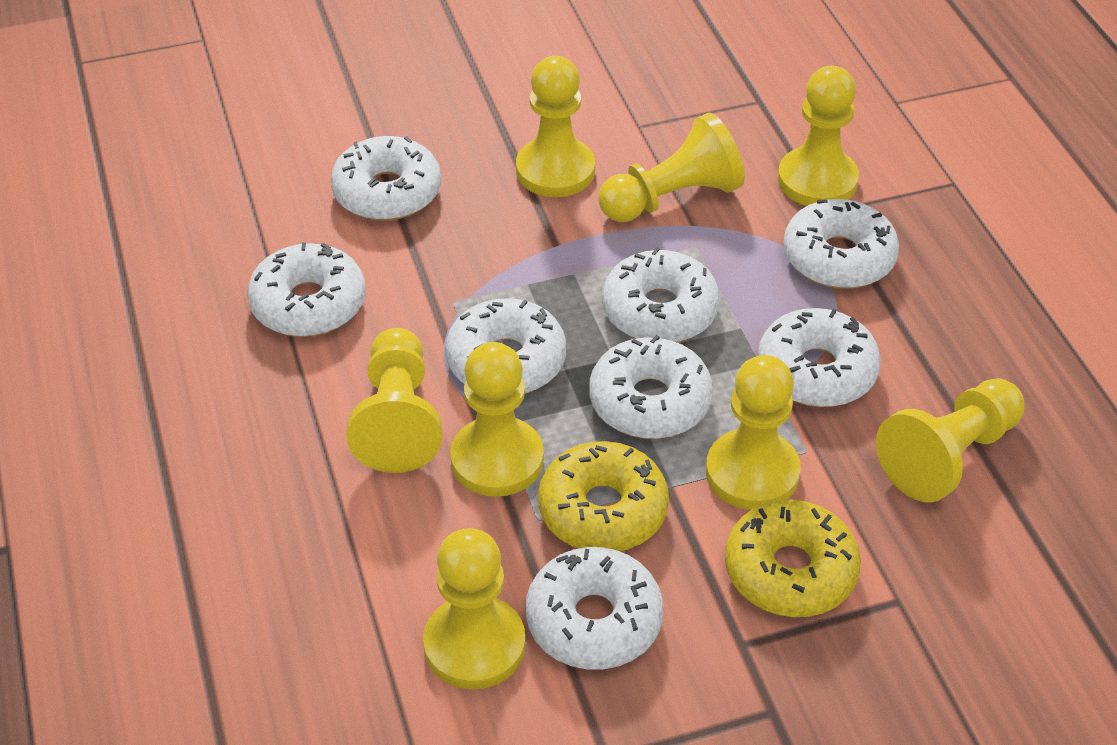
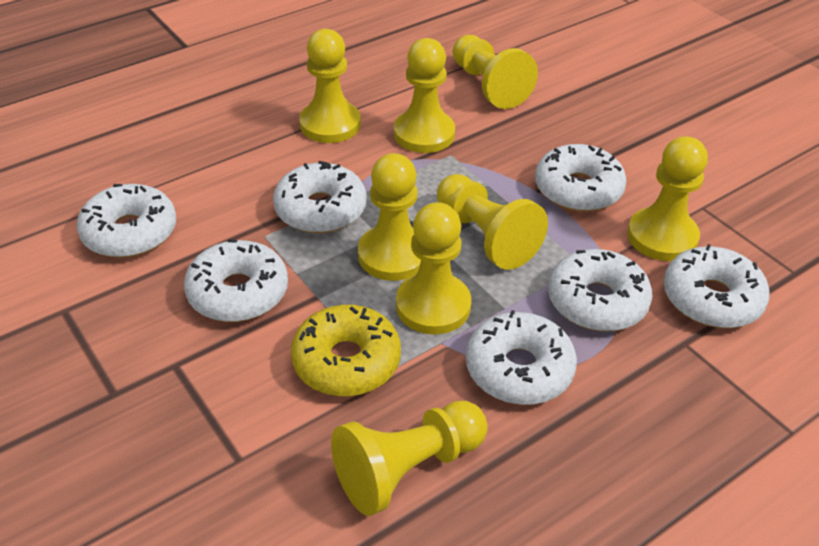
white donut: [247,242,365,337] [331,136,441,221] [445,299,566,394] [526,547,664,670] [589,335,713,439] [602,247,720,342] [758,308,881,407] [783,199,899,288] = 8 -> [77,184,176,258] [184,239,288,322] [273,161,366,233] [466,310,577,405] [535,144,627,212] [548,249,652,331] [664,244,769,328] = 7
yellow donut: [538,441,669,551] [725,500,861,617] = 2 -> [291,305,401,396] = 1

